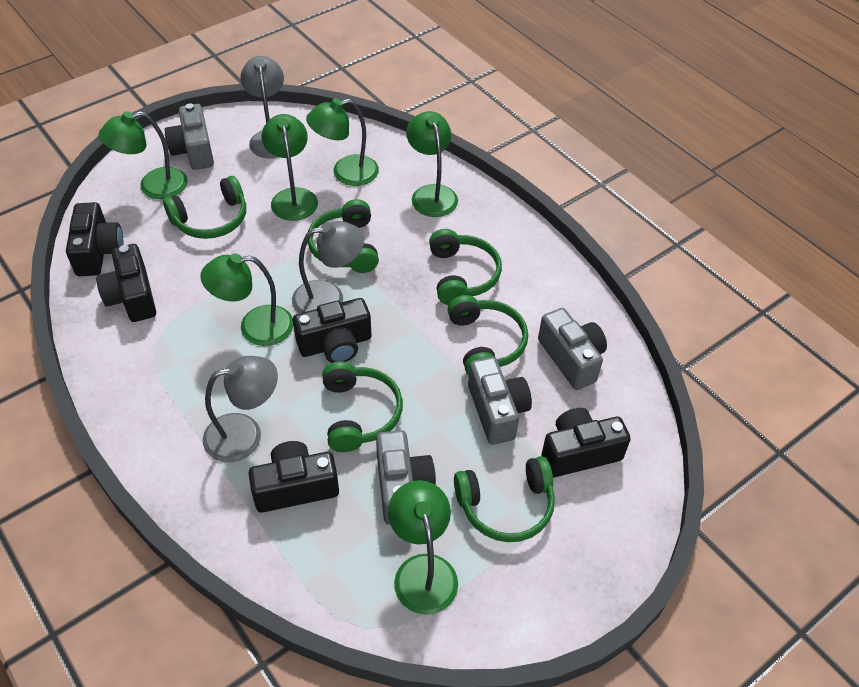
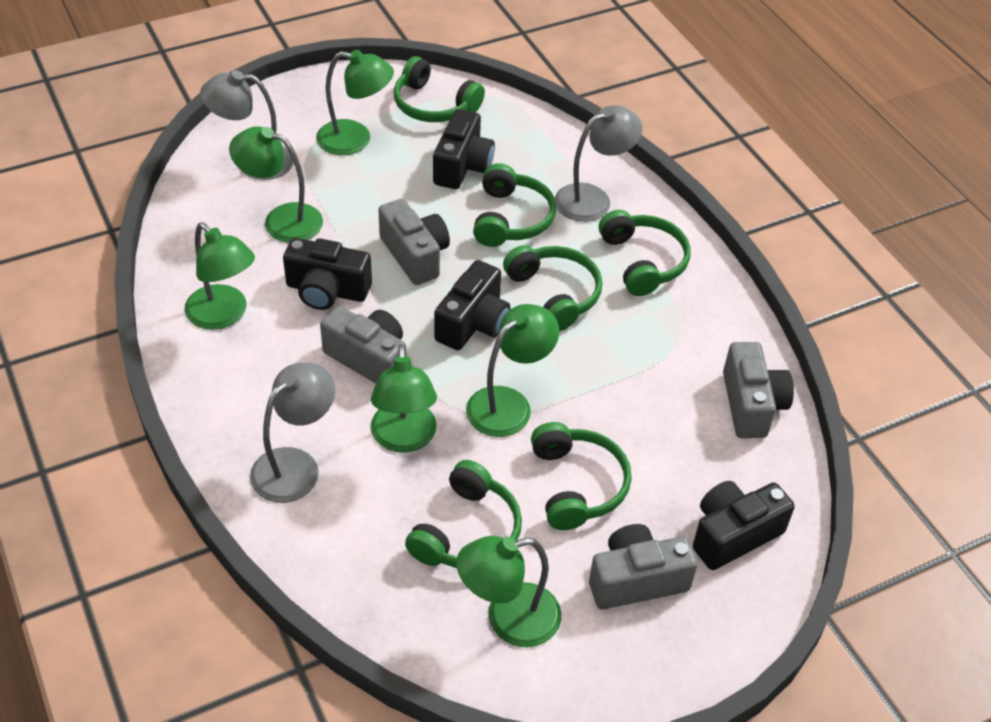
black camera: [66,202,124,276] [96,244,156,322] [249,441,339,513] [293,298,372,363] [541,408,631,477] = 5 -> [283,238,372,310] [433,109,495,189] [434,260,510,350] [693,481,795,570] = 4

